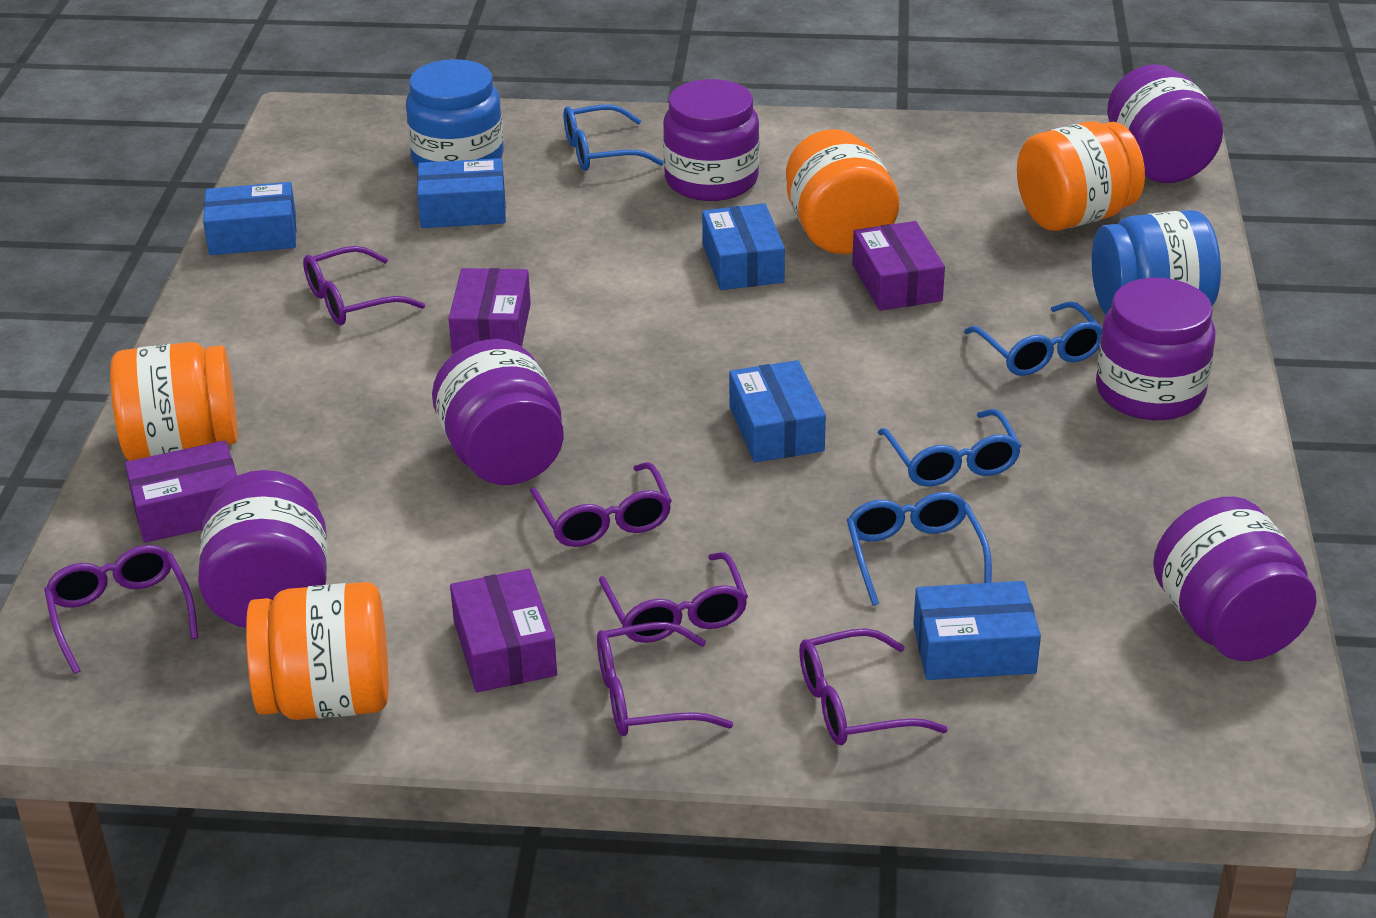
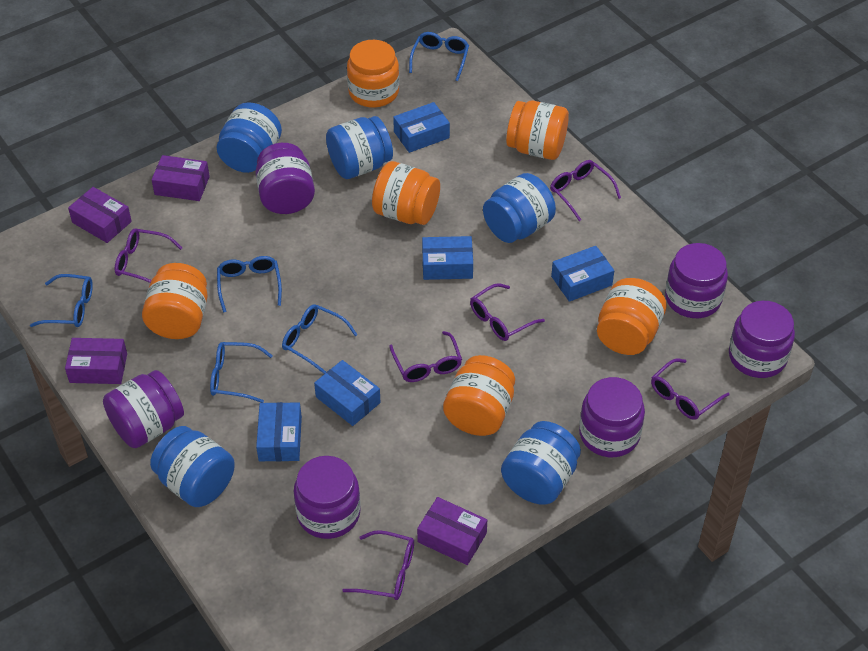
blue glasses: [564,105,664,171] [847,492,992,606] [878,409,1021,487] [964,301,1102,376] = 4 -> [30,274,93,327] [210,342,273,403] [217,256,282,313] [282,304,357,374] [409,32,469,81] = 5
blue jar: [406,59,504,167] [1092,210,1221,314] = 2 -> [150,426,235,507] [217,102,282,173] [326,116,393,179] [483,173,556,243] [501,421,581,504] = 5
orange jar: [110,342,238,461] [246,582,389,720] [786,129,899,254] [1017,121,1145,231] = 4 -> [142,263,208,339] [347,40,399,108] [372,161,440,225] [443,355,515,436] [506,101,569,160] [597,278,667,355] = 6

